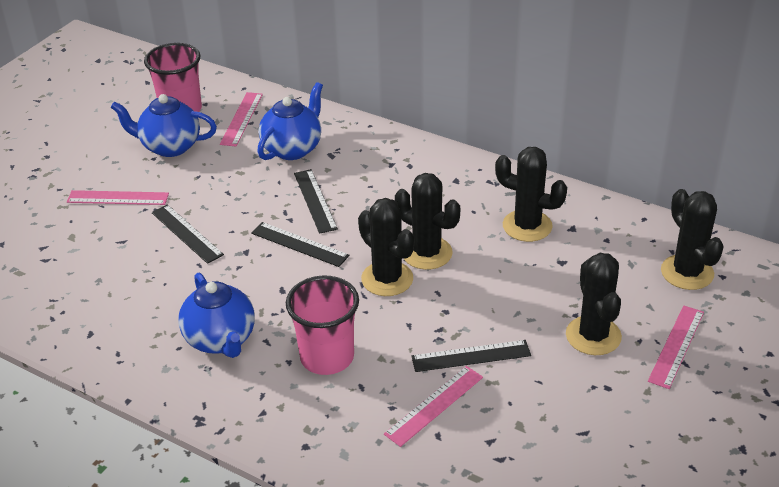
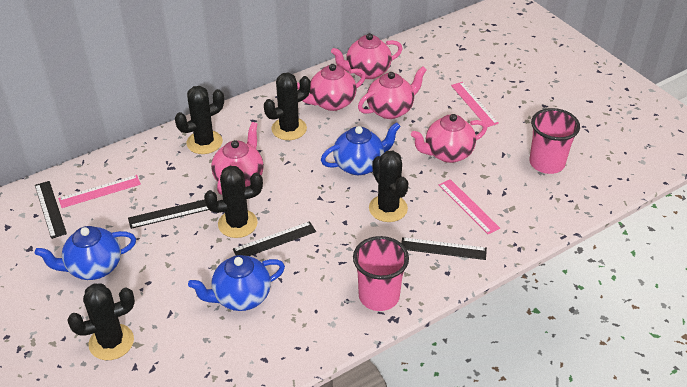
pink ruler: [67,190,169,205] [220,92,263,146] [384,366,483,447] [648,305,704,389] = 4 -> [58,175,141,208] [439,179,500,235] [451,82,499,127] = 3
pink teapot: none = 0 -> [211,122,264,195] [297,64,366,111] [331,33,403,79] [358,66,427,119] [411,114,487,163] = 5

